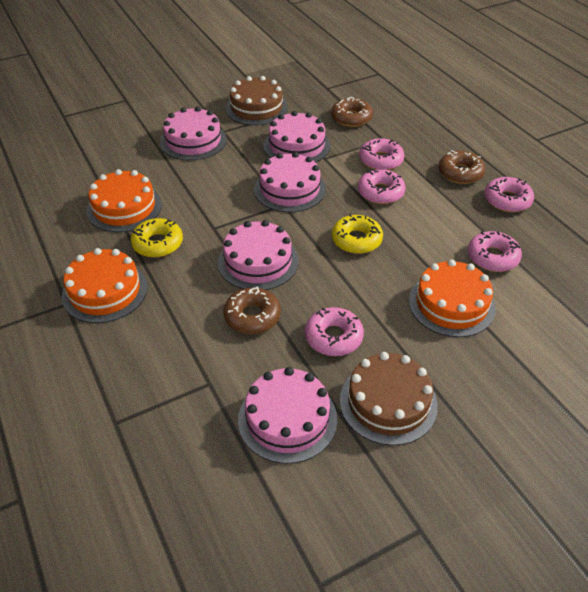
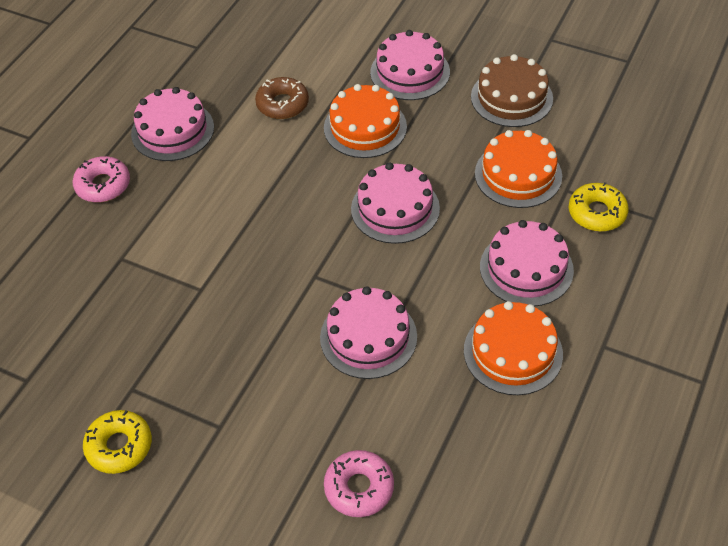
brown cake: [225,76,288,125] [340,352,438,446] = 2 -> [471,54,553,127] = 1
brown donut: [223,286,281,334] [331,97,373,127] [439,150,486,184] = 3 -> [255,77,309,119] = 1
pink donut: [305,307,364,356] [358,169,406,204] [359,138,404,170] [468,231,522,272] [484,177,534,212] = 5 -> [73,156,130,202] [324,450,394,517] = 2

